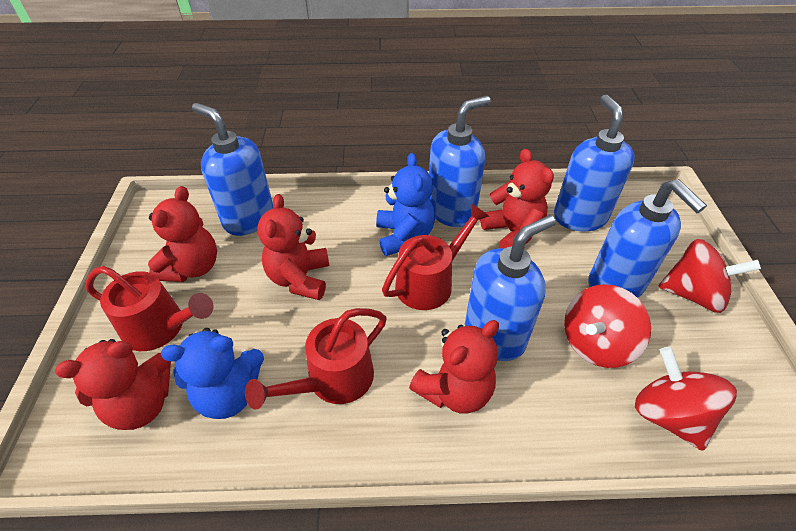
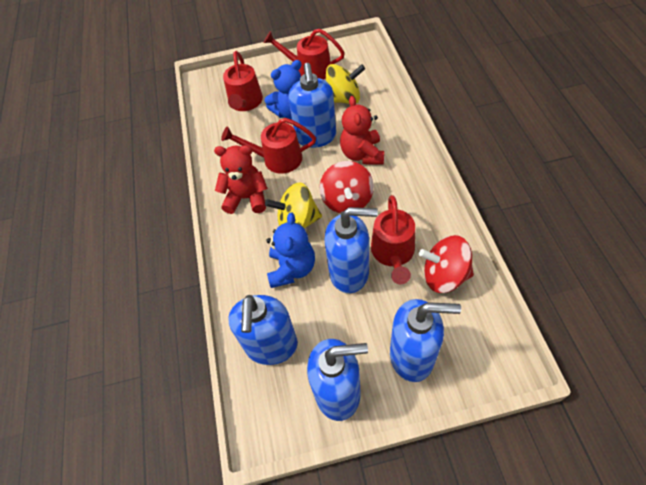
red spinning top: [564,284,651,368] [635,347,737,451] [658,239,761,313] = 3 -> [320,161,374,213] [419,235,474,293] = 2
red teddy bear: [55,339,171,430] [148,186,217,282] [258,194,329,300] [409,320,499,414] [480,149,554,248] = 5 -> [214,145,268,214] [340,96,384,164] = 2
red watering can: [86,266,214,351] [245,308,387,409] [382,204,489,310] = 3 -> [221,118,316,174] [223,51,263,111] [264,29,345,80] [371,195,415,284] = 4
yellow spinning top: none = 0 -> [265,182,322,229] [326,64,365,104] = 2

